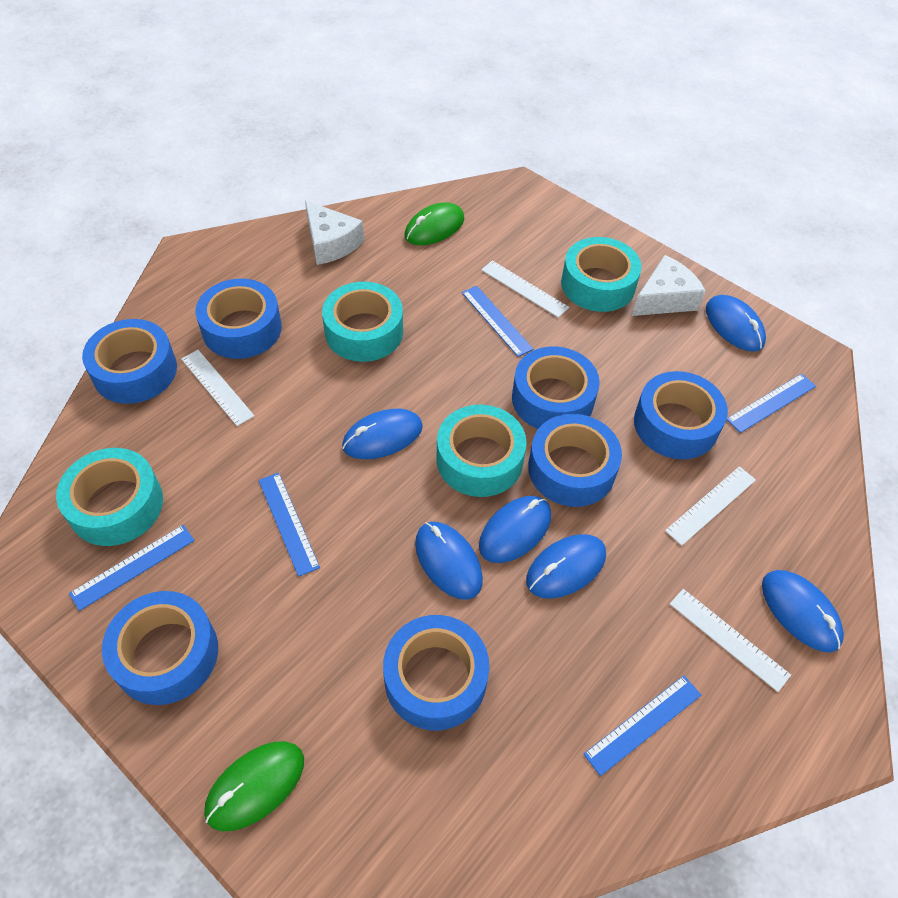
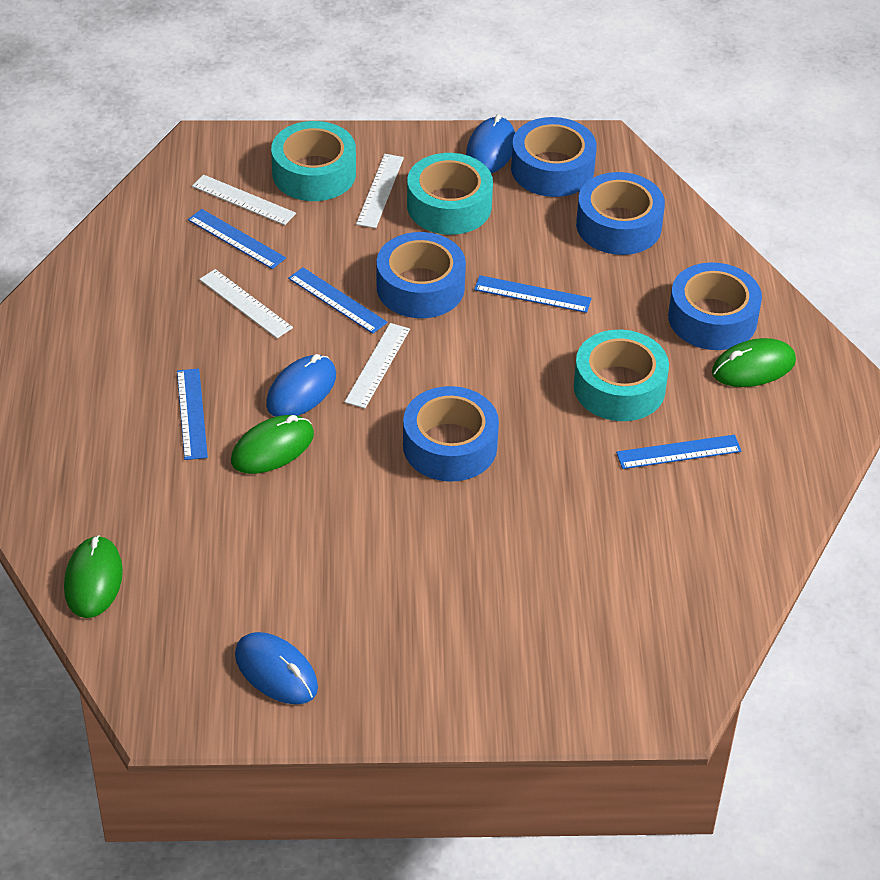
blue mouse: [342,409,423,459] [415,522,483,600] [479,496,551,563] [526,534,606,599] [706,295,766,352] [762,570,844,652] = 6 -> [235,632,318,704] [266,354,336,417] [466,114,515,173] = 3
blue tape: [82,319,177,404] [102,591,218,705] [196,279,282,359] [383,615,489,730] [512,347,600,429] [528,414,622,507] [634,371,728,459] = 7 -> [377,232,466,318] [403,386,499,482] [511,117,597,197] [576,172,665,255] [668,262,762,350] = 5
green mouse: [204,741,304,832] [405,202,464,245] = 2 -> [64,535,123,618] [231,415,314,474] [712,338,796,387] = 3
turquoise tape: [56,448,163,546] [322,282,403,362] [437,405,527,497] [561,237,642,312] = 4 -> [271,121,356,201] [407,153,493,235] [574,330,669,421] = 3
white cheese: [305,200,364,265] [632,255,706,316] = 2 -> none = 0

